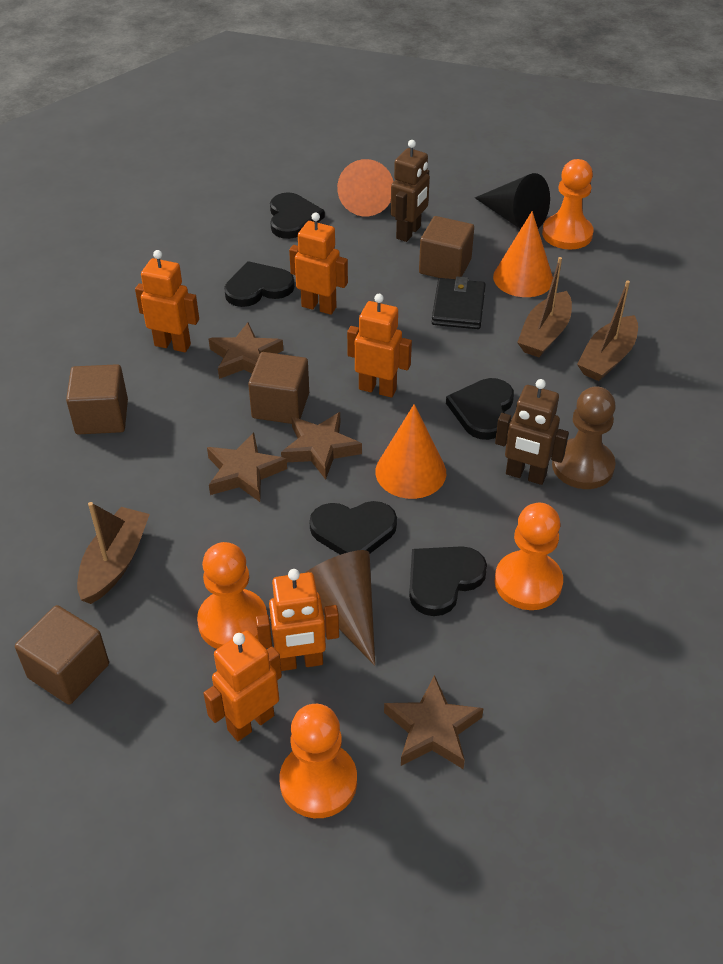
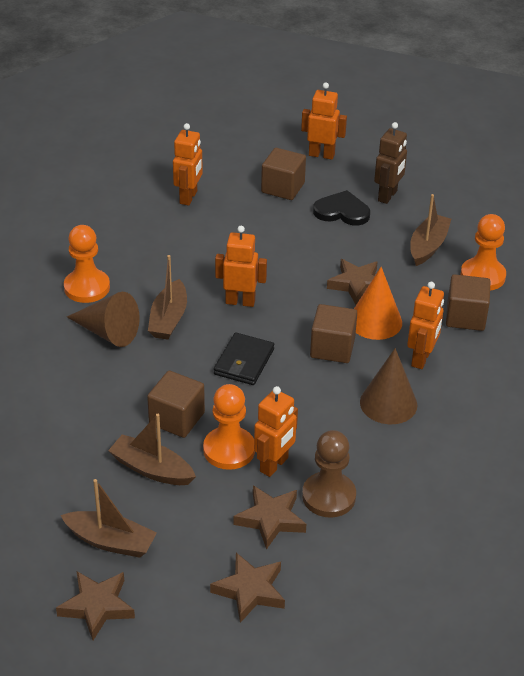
black cone: [475,173,550,229] = 1 -> none = 0
black heart: [224,261,295,307] [270,192,325,239] [309,501,397,555] [409,546,487,616] [446,378,514,440] = 5 -> [313,190,370,225] = 1
brown boat: [77,502,150,604] [517,257,572,357] [577,280,638,381] = 3 -> [61,479,157,558] [108,414,196,485] [148,255,187,340] [410,194,451,266] = 4
brown cone: [305,550,375,666] = 1 -> [67,292,140,347] [360,348,417,424] = 2
brown robot: [391,140,430,242] [495,379,569,485] = 2 -> [374,122,407,204] = 1
orange cone: [337,159,393,216] [375,404,446,499] [493,211,553,297] = 3 -> [354,267,402,340] = 1
orange pawn: [197,542,267,649] [279,704,357,818] [495,503,563,610] [542,159,594,250] = 4 -> [64,225,110,303] [203,384,255,470] [460,214,506,291] = 3

